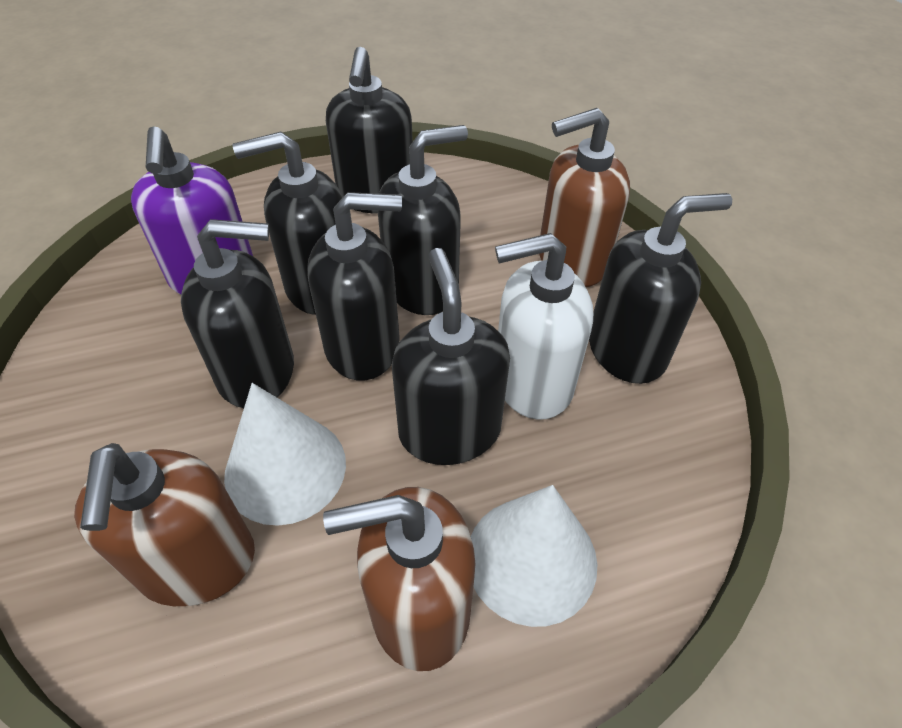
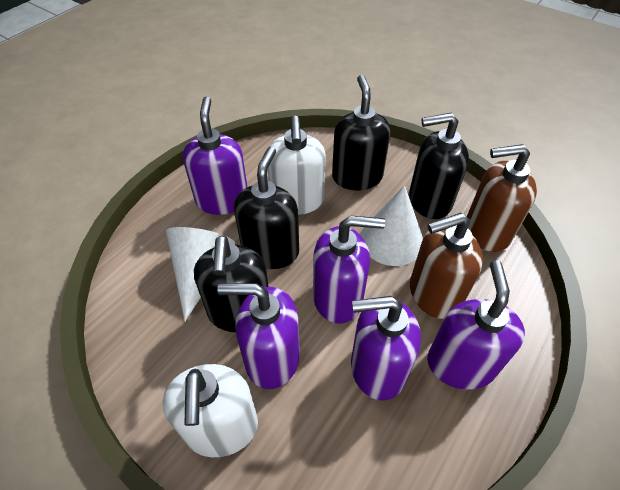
black soap dispenser: [181,219,294,408] [233,132,342,315] [307,192,402,380] [326,47,413,213] [378,125,468,315] [392,248,510,465] [589,193,732,384] = 7 -> [194,235,269,332] [234,146,299,269] [332,75,391,190] [409,113,469,219] = 4
brown soap dispenser: [74,443,255,606] [323,487,475,671] [539,108,630,287] = 3 -> [410,213,483,319] [467,144,537,252] = 2
purple soap dispenser: [131,126,253,295] = 1 -> [183,96,247,215] [217,283,300,389] [313,216,385,324] [351,296,421,401] [427,260,525,389] = 5
white soap dispenser: [495,233,593,420] = 1 -> [162,364,258,457] [268,116,326,215] = 2

